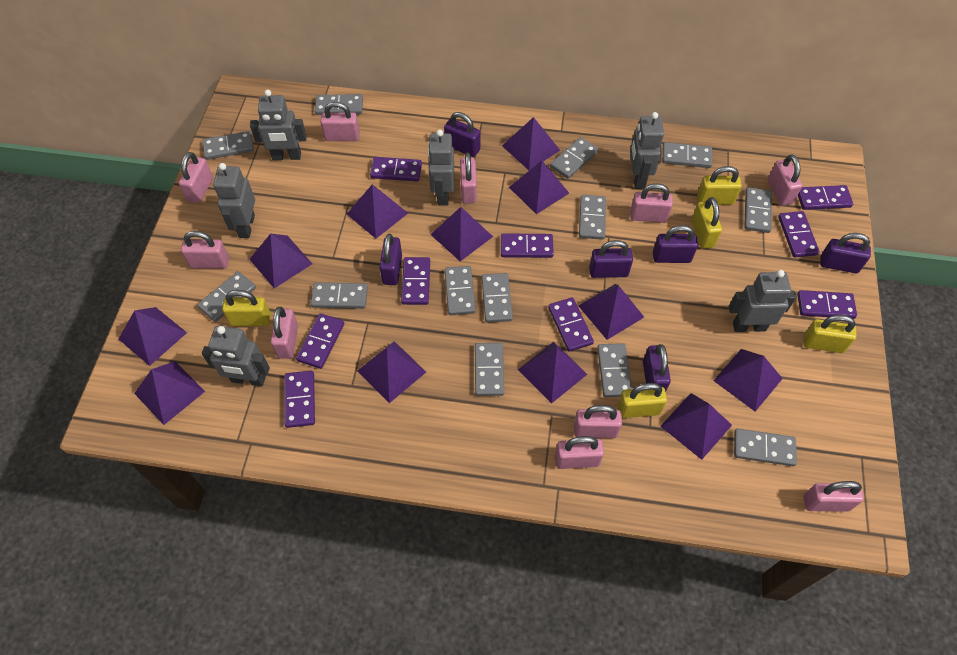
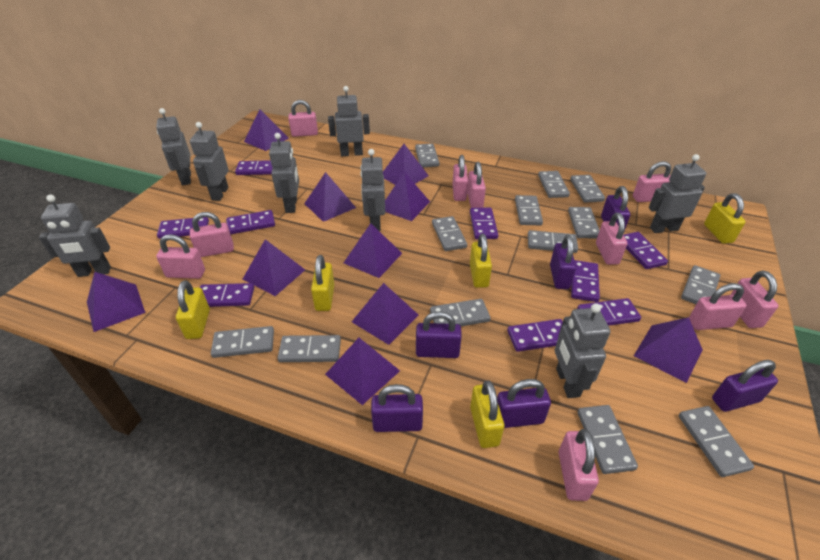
grey robot: [202,326,270,387] [213,163,255,238] [250,90,307,160] [428,129,454,206] [630,112,664,189] [729,270,796,332] = 6 -> [39,195,111,277] [156,108,191,185] [190,122,229,201] [269,133,299,213] [328,86,370,156] [360,149,385,231] [555,303,610,398] [649,154,706,233] = 8
purple pyramid: [119,307,187,366] [134,361,205,425] [249,234,312,288] [347,184,408,239] [358,341,426,403] [430,207,493,261] [502,117,560,170] [509,161,569,214] [518,342,587,404] [578,284,644,340] [660,393,732,460] [713,349,783,412] = 12 -> [87,272,145,332] [242,239,305,296] [244,109,289,151] [304,172,356,222] [325,338,400,405] [344,223,402,278] [352,283,419,345] [383,144,429,185] [385,172,430,221] [634,317,703,383] = 10

